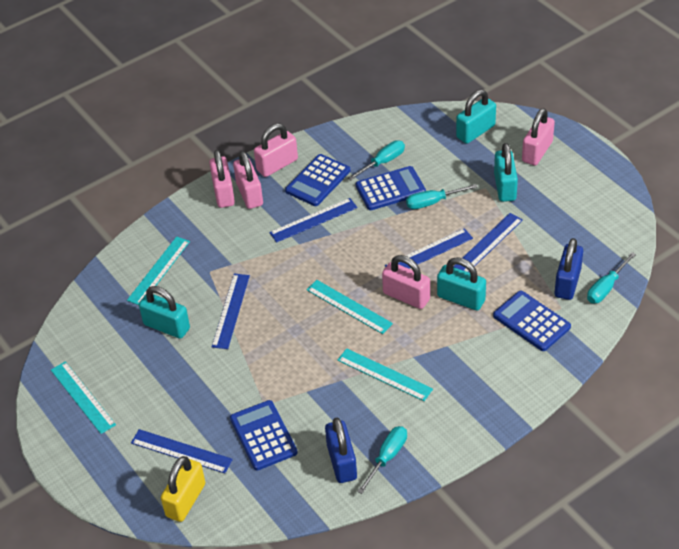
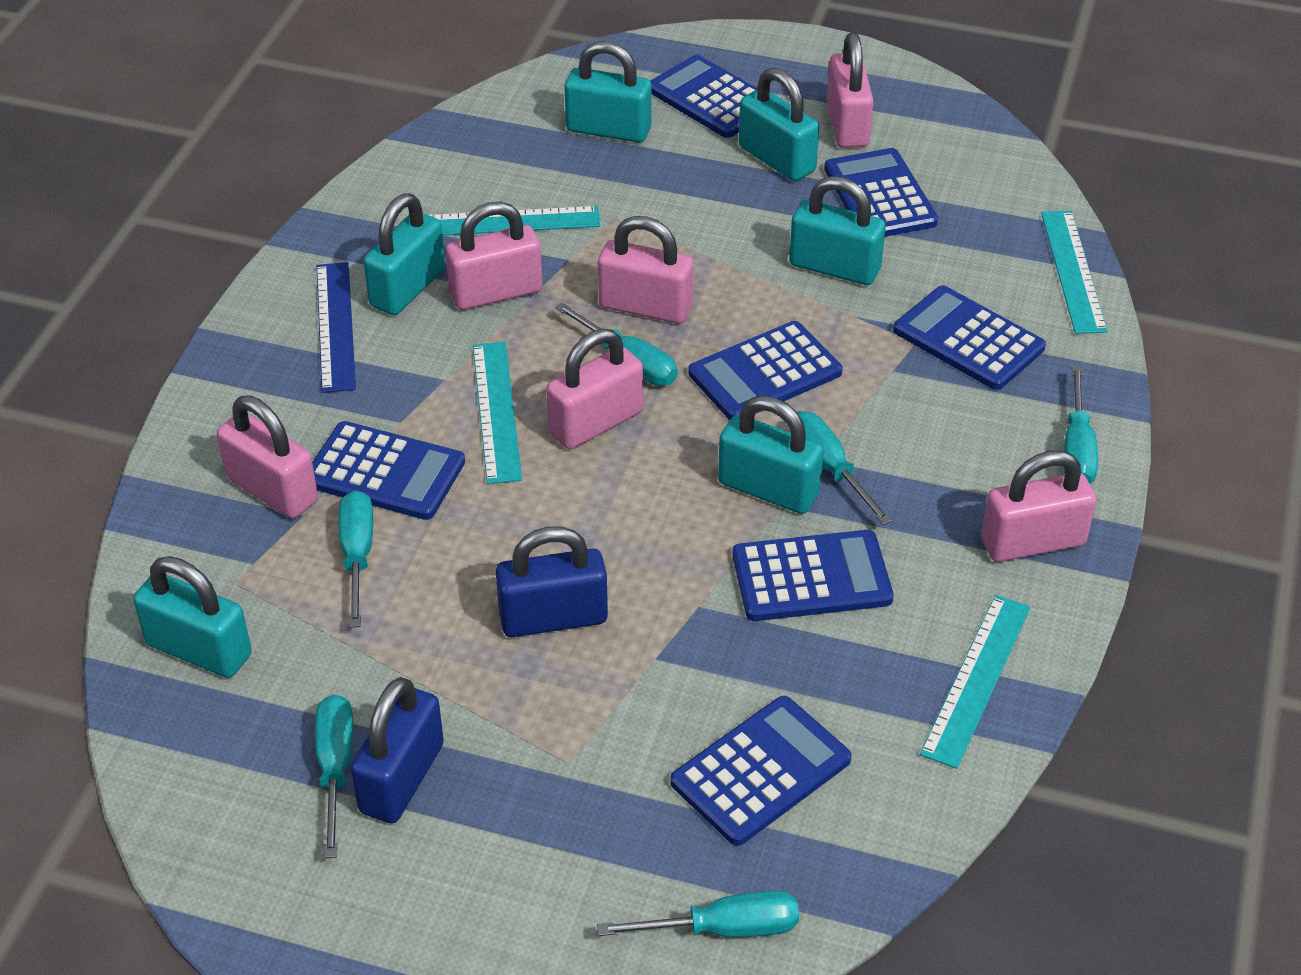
blue calculator: [230,400,298,470] [285,154,350,206] [356,166,426,210] [493,291,571,351] = 4 -> [312,421,465,520] [650,55,757,138] [670,696,852,846] [688,321,842,420] [732,530,894,621] [824,148,938,237] [893,286,1046,390] = 7
blue ruler: [131,429,233,473] [212,274,250,349] [269,198,358,243] [385,228,473,269] [453,213,523,272] = 5 -> [316,262,356,393] = 1
pink padlock: [209,150,235,208] [233,151,263,209] [254,123,298,177] [382,255,430,309] [522,108,555,166] = 5 -> [217,395,318,519] [445,202,543,310] [546,329,643,449] [598,216,694,324] [827,33,874,148] [981,450,1096,562] = 6
turquoise padlock: [139,286,190,339] [437,257,486,311] [456,90,496,144] [494,143,518,202] = 4 -> [133,556,252,678] [363,193,445,315] [565,41,652,143] [718,396,824,514] [739,68,819,181] [789,176,886,285] = 6
turquoise screwdriver: [348,140,405,180] [357,426,407,494] [406,184,478,209] [587,252,636,303] = 4 -> [315,694,353,858] [339,490,373,628] [555,303,678,386] [597,890,799,938] [790,411,892,525] [1064,366,1098,484] = 6
yellow padlock: [161,456,205,522] = 1 -> none = 0

